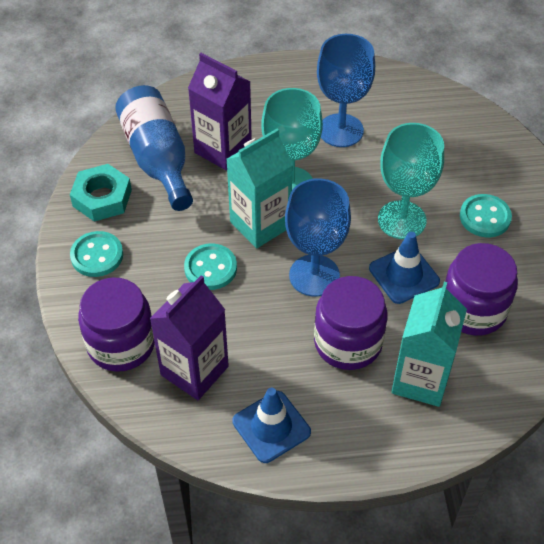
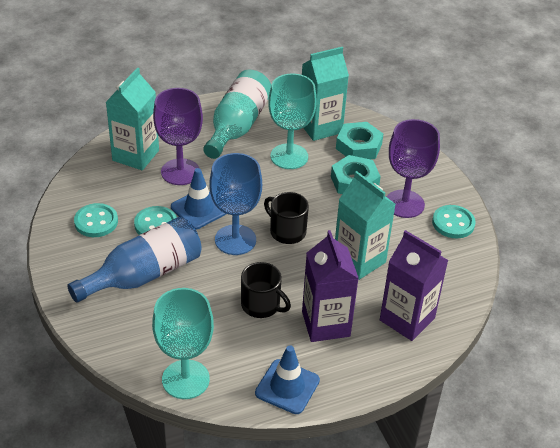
black mug: none = 0 -> [241,262,291,318] [264,192,309,244] = 2
blue goblet: [285,178,351,297] [317,34,375,147] = 2 -> [210,153,262,255] = 1
purple goblet: none = 0 -> [153,88,203,185] [387,119,440,218] = 2
purple jar: [78,277,155,372] [314,276,387,370] [445,243,518,336] = 3 -> none = 0
turquoise bottle: none = 0 -> [203,70,271,159] = 1
turquoise carton: [226,128,293,248] [391,282,467,407] = 2 -> [106,67,159,170] [302,47,349,141] [335,171,396,280] = 3
turquoise nut: [70,164,132,222] = 1 -> [331,155,381,194] [336,122,383,159] = 2

